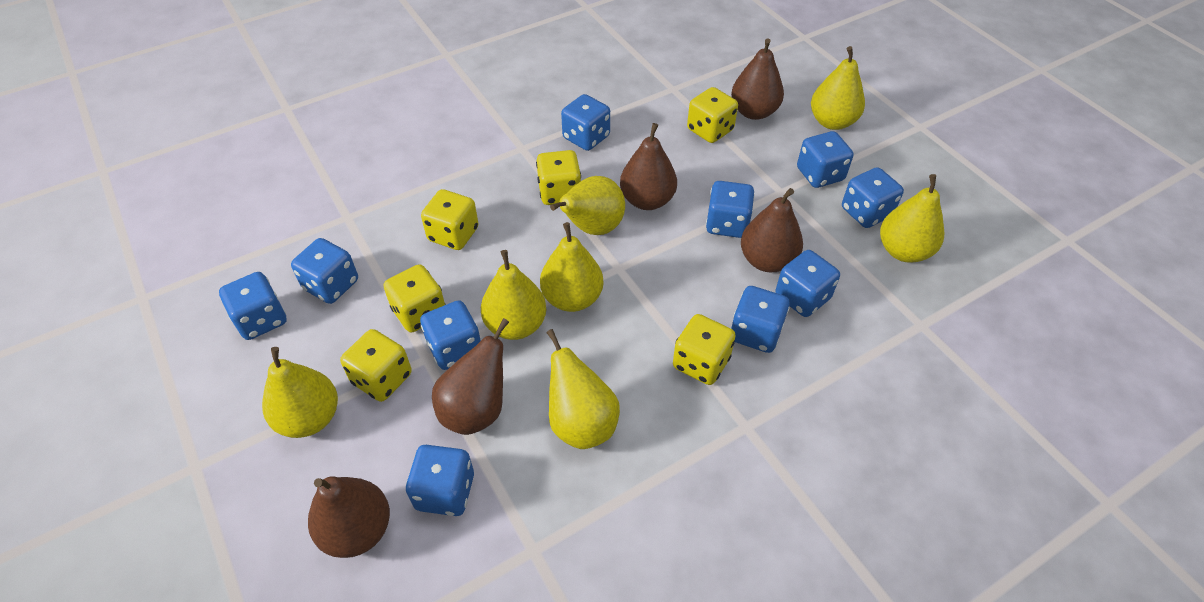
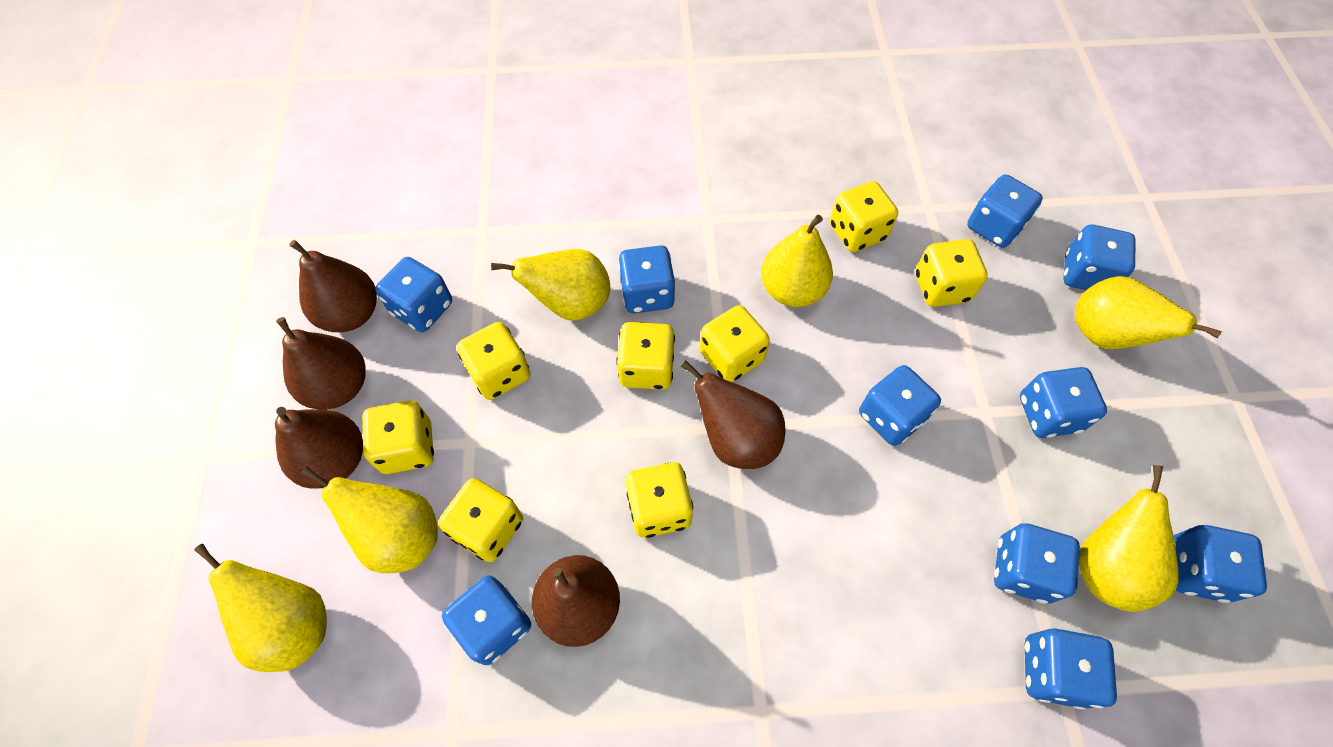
yellow dice: [340,329,412,402] [384,264,446,332] [421,189,479,250] [536,150,581,205] [673,314,736,385] [687,87,738,143] = 6 -> [362,401,434,474] [438,478,523,562] [457,322,530,400] [616,322,675,390] [626,462,693,538] [700,305,770,382] [830,181,898,252] [915,239,988,307] = 8
yellow pear: [262,347,338,438] [481,250,546,340] [540,222,604,312] [547,329,620,449] [550,176,625,235] [811,46,865,130] [880,174,944,263] = 7 -> [194,544,327,672] [301,467,438,573] [491,249,610,321] [761,215,833,307] [1075,276,1222,349] [1079,465,1179,612] = 6

